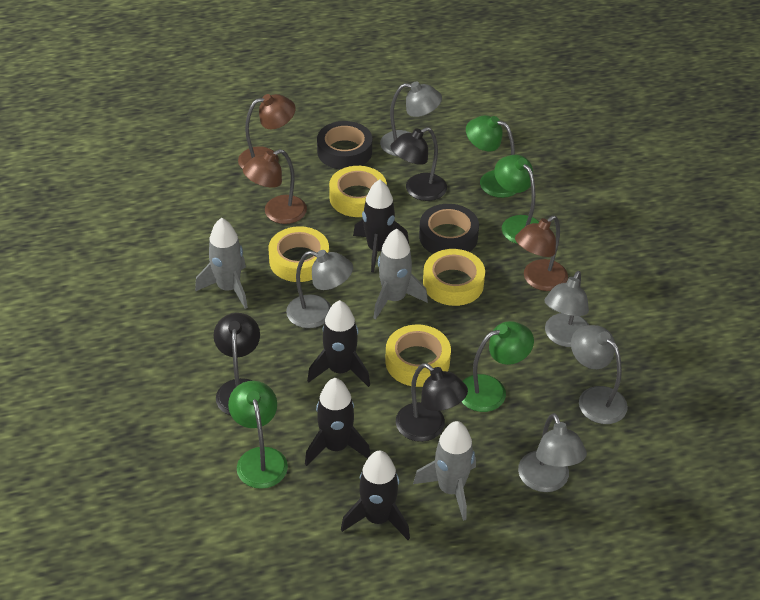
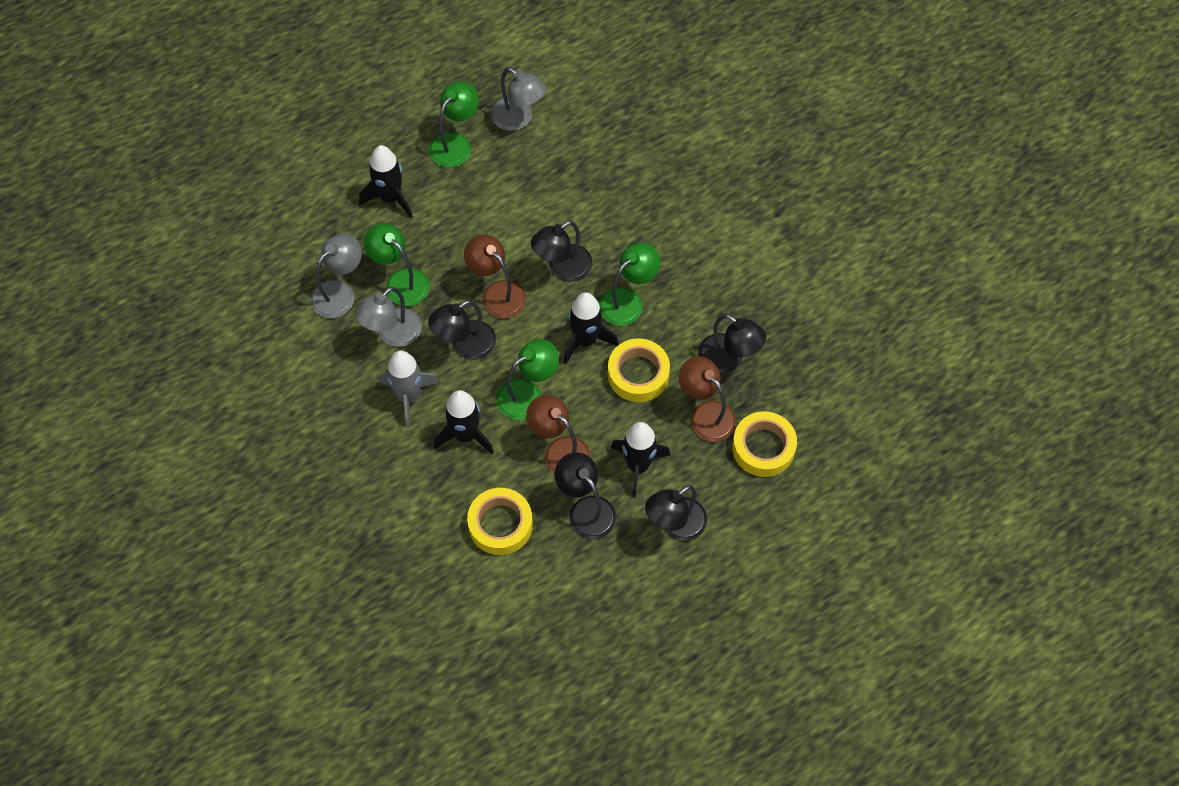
black lamp: [213,313,260,415] [390,127,447,201] [396,363,468,442] = 3 -> [428,300,496,360] [531,221,593,282] [555,452,616,539] [645,485,707,541] [698,314,766,373] = 5
black tape: [317,121,372,170] [419,204,479,254] = 2 -> none = 0
grey lamp: [286,250,353,328] [380,81,442,156] [518,413,587,492] [544,271,589,347] [571,325,628,424] = 5 -> [310,233,362,318] [355,287,422,347] [491,67,546,131] = 3
grey rocket: [195,218,248,309] [374,229,428,319] [413,421,476,521] = 3 -> [380,351,440,427] = 1
yellow tape: [268,226,329,282] [329,166,387,217] [385,324,451,387] [423,249,485,306] = 4 -> [467,488,533,555] [608,338,670,402] [732,411,797,477] = 3

